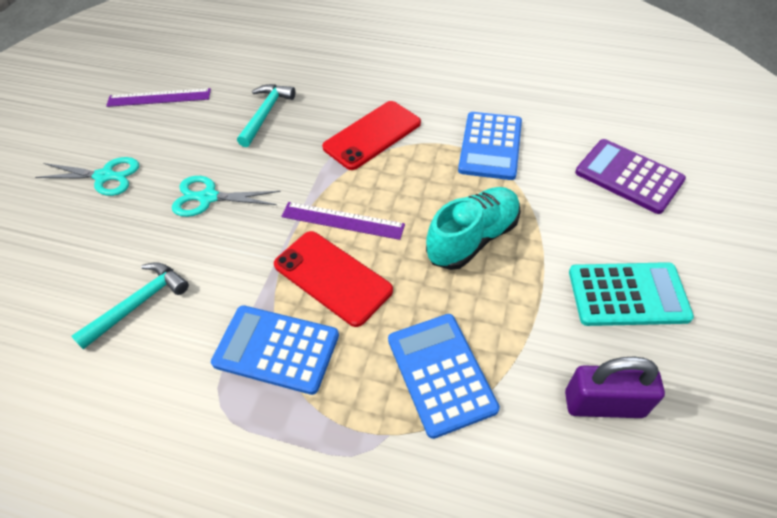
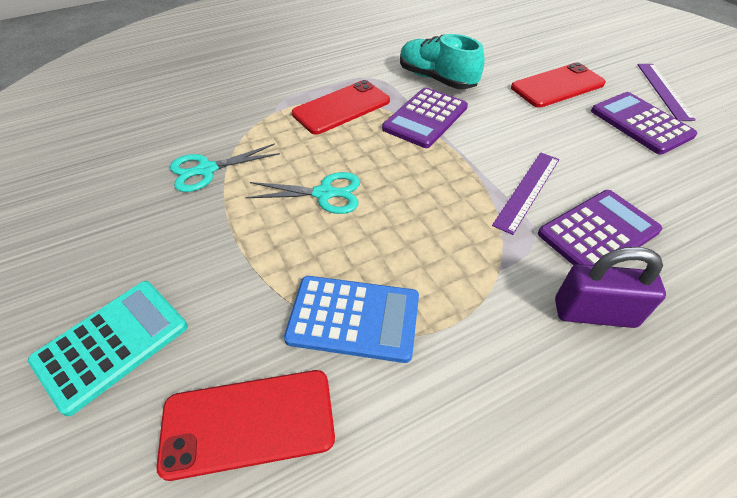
blue calculator: [211,305,339,395] [388,314,500,439] [458,112,522,180] = 3 -> [284,276,419,363] = 1
purple calculator: [575,139,686,214] = 1 -> [382,87,468,148] [538,190,662,266] [591,92,697,155] = 3
red phone: [274,231,393,327] [322,101,421,170] = 2 -> [156,370,335,481] [292,80,390,135] [511,62,606,108] = 3
turquoise hammer: [71,262,189,349] [237,84,296,147] = 2 -> none = 0

